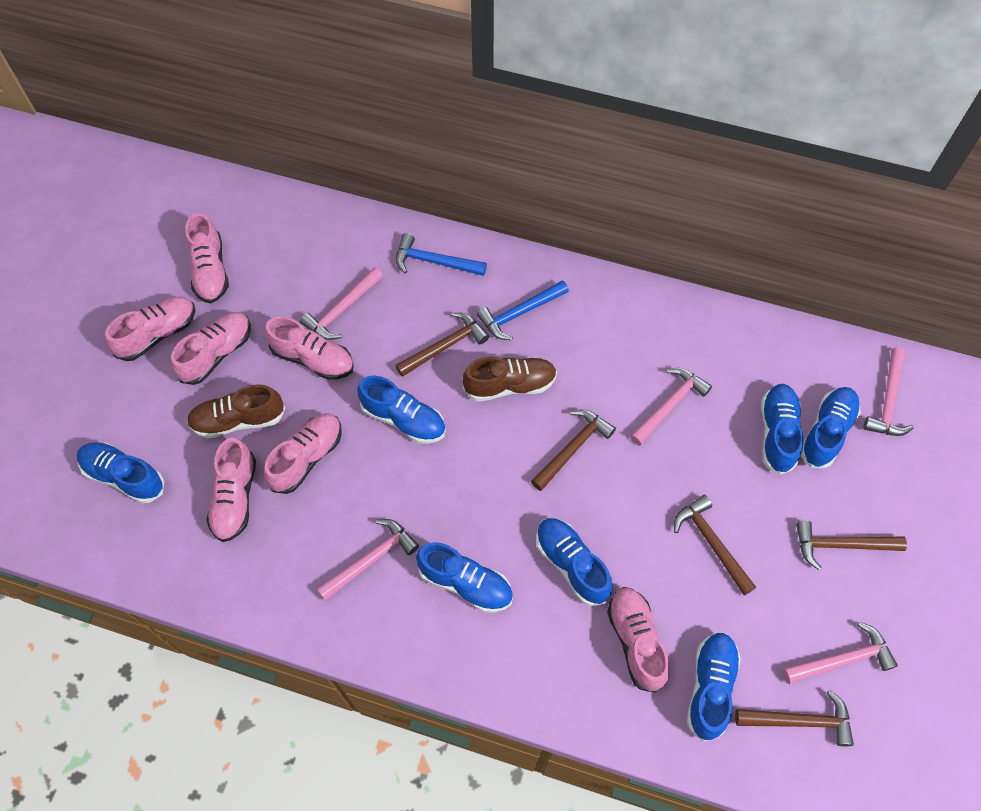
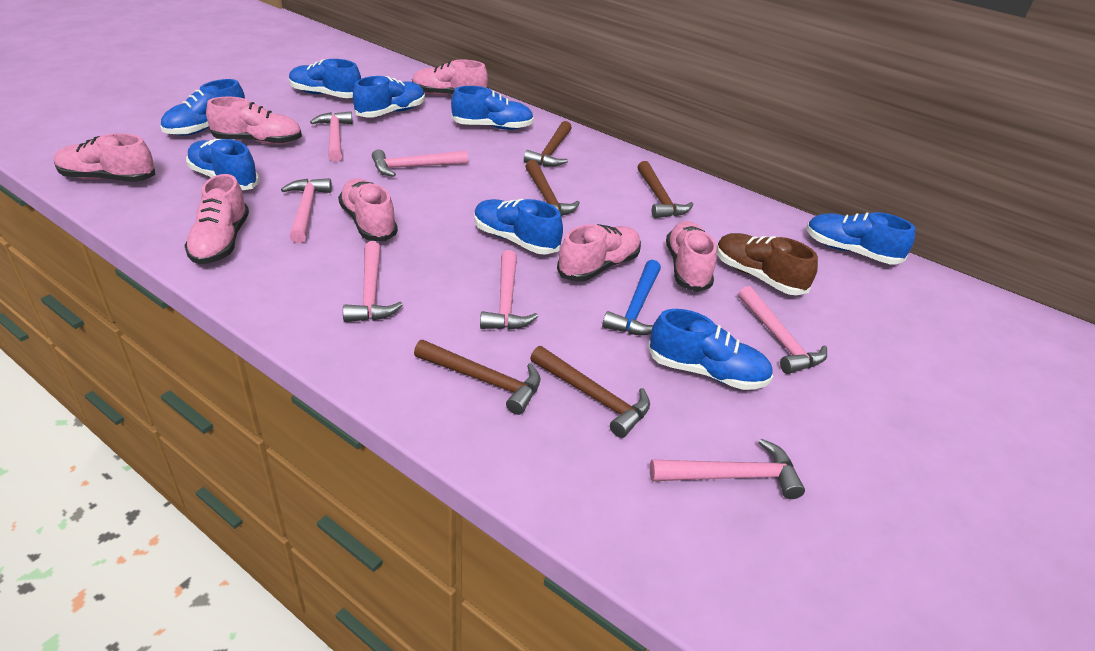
blue hammer: [396,233,487,276] [476,280,569,340] = 2 -> [602,260,661,335] = 1
blue shoe: [77,442,165,503] [357,376,446,444] [416,542,513,613] [536,518,613,606] [687,633,741,741] [761,384,804,475] [801,387,861,468] = 7 -> [161,79,245,136] [186,139,259,190] [289,59,361,98] [353,76,425,118] [451,86,534,130] [474,199,563,255] [648,309,773,390] [807,212,915,265] = 8
brown shoe: [187,384,285,439] [463,357,557,402] = 2 -> [717,233,818,295] = 1
pink hammer: [300,267,383,340] [317,519,419,601] [630,368,712,446] [783,622,898,684] [863,347,914,436] = 5 -> [281,178,332,243] [310,111,353,162] [343,241,403,322] [372,149,468,177] [480,250,538,330] [650,439,805,499] [738,286,827,374] = 7

